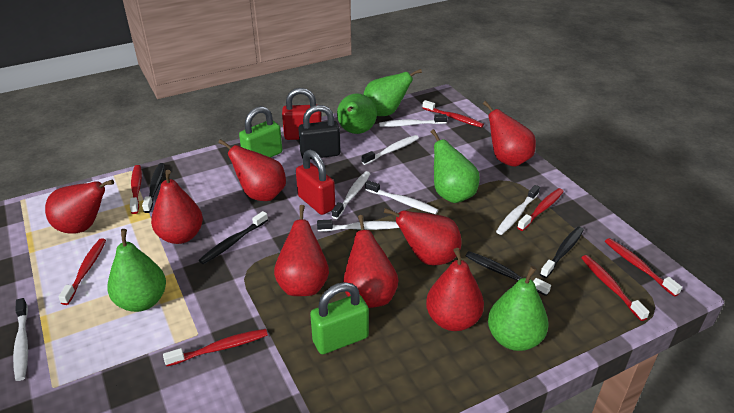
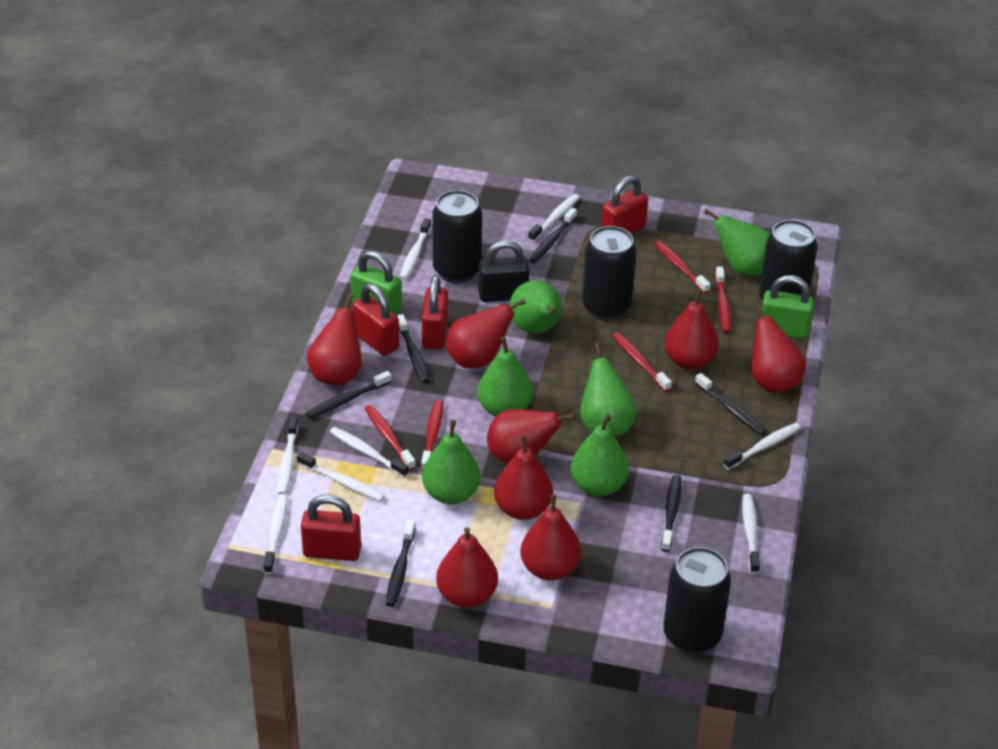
black can: none = 0 -> [432,190,482,283] [582,226,636,320] [663,547,731,654] [759,220,818,300] = 4
black toothbrush: [142,163,165,213] [199,211,268,264] [465,251,551,296] [540,227,584,278] = 4 -> [306,371,391,419] [386,520,416,607] [397,314,430,383] [529,208,577,263] [661,475,681,552] [695,373,767,436] = 6
green pear: [107,229,166,312] [337,93,377,134] [363,69,422,116] [431,129,480,203] [488,266,548,351] = 5 -> [422,420,481,505] [477,337,533,417] [509,280,562,333] [570,414,629,496] [580,342,637,437] [704,209,770,276] = 6
red padlock: [282,88,322,140] [296,150,335,215] = 2 -> [301,494,361,561] [352,283,399,356] [422,275,448,349] [601,175,648,234] = 4
red toothbrush: [59,238,106,305] [130,165,142,214] [163,329,268,366] [422,100,484,128] [517,188,564,231] [581,255,649,321] [605,238,682,297] = 7 -> [365,405,416,471] [421,400,443,471] [613,333,672,392] [654,240,711,294] [715,267,731,333] = 5
white toothbrush: [13,298,28,381] [317,220,400,232] [332,171,370,219] [361,135,419,165] [365,180,438,214] [379,114,447,127] [496,185,540,235] = 7 -> [263,494,288,574] [278,416,298,495] [297,452,385,502] [330,427,409,478] [400,218,431,280] [528,194,580,242] [724,423,801,470] [742,494,760,574] = 8

